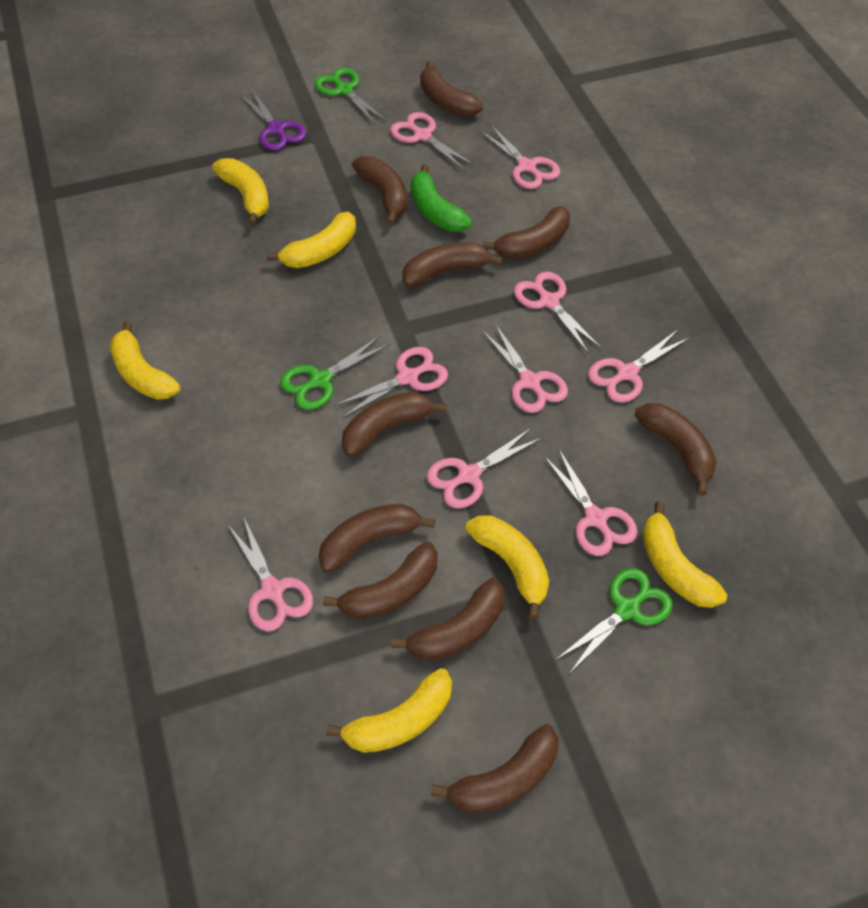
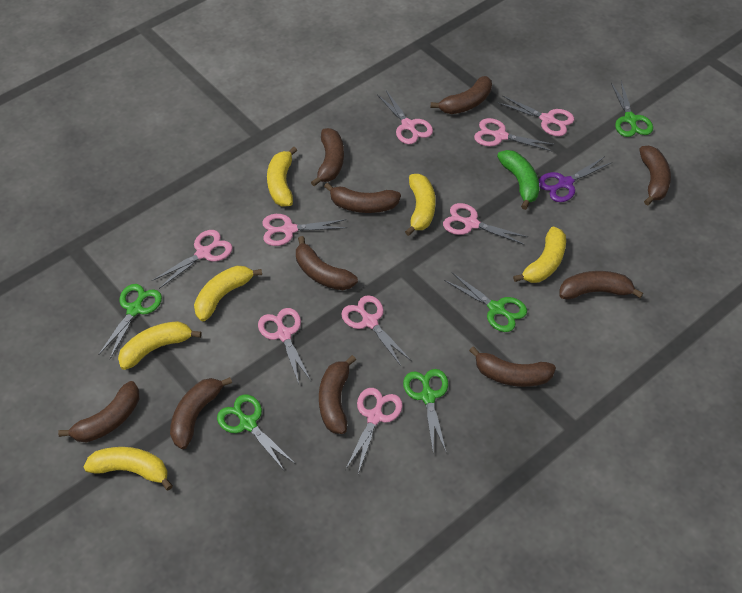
green scissors: [280,335,390,410] [315,68,387,125] [555,568,673,674] = 3 -> [98,284,162,359] [217,394,294,470] [403,369,448,451] [444,273,527,332] [611,81,653,137] = 5

